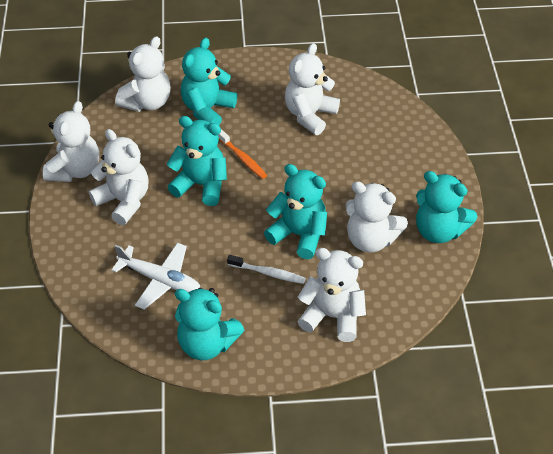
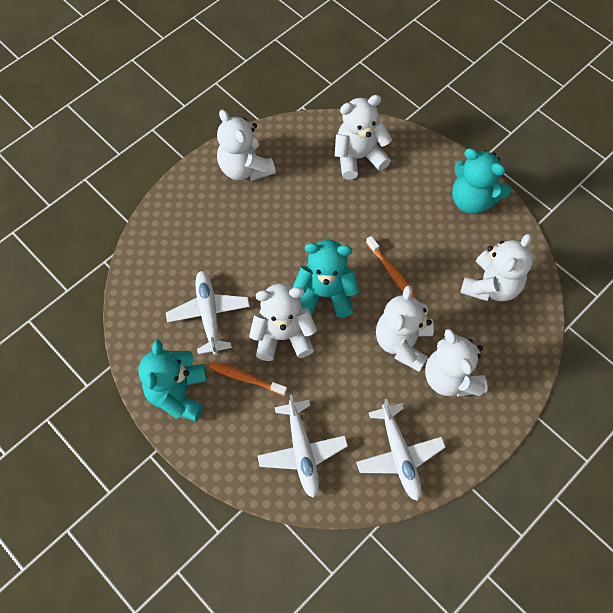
orange toothbrush: [218,129,267,179] = 1 -> [210,362,287,396] [366,236,416,298] = 2
turquoise teddy bear: [167,116,227,206] [175,287,244,360] [181,38,237,126] [264,164,327,259] [416,171,477,243] = 5 -> [139,340,207,421] [293,240,359,317] [452,148,511,214] = 3
white plane: [111,243,201,310] = 1 -> [166,271,250,355] [257,394,348,498] [356,399,446,501] = 3
white toothbrush: [227,255,306,284] = 1 -> none = 0

